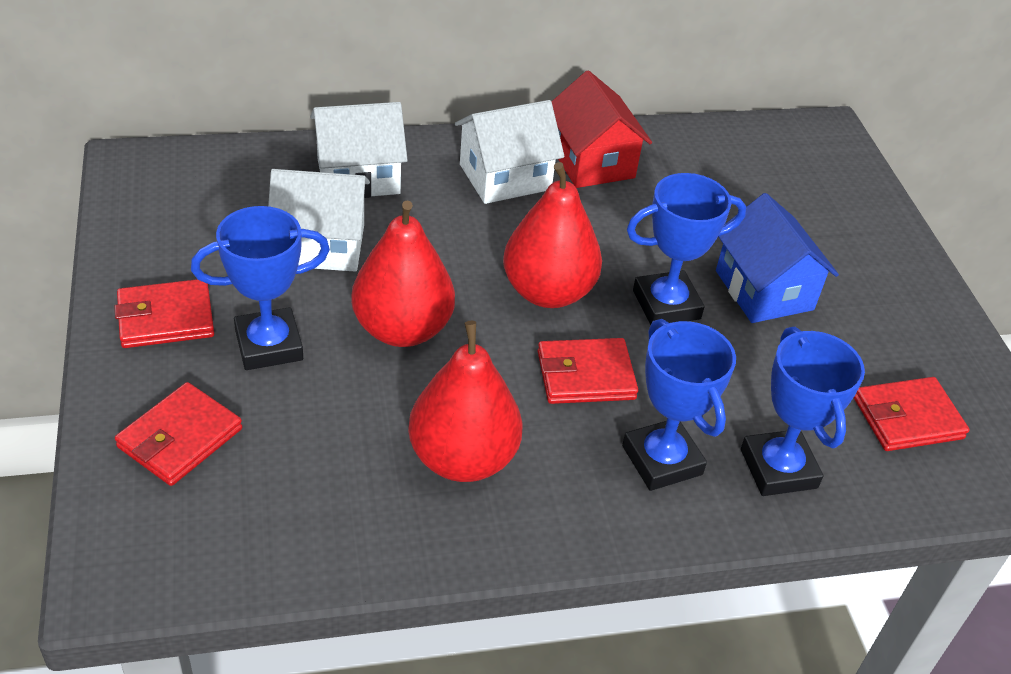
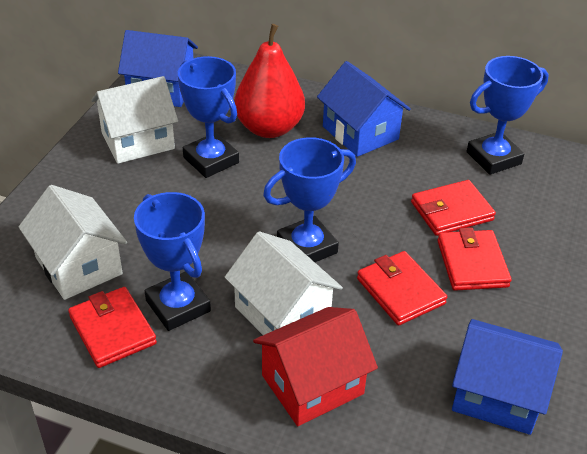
blue house: [716,193,839,323] = 1 -> [118,30,198,107] [317,61,411,157] [452,319,563,435] = 3
red pear: [351,200,455,347] [408,321,523,482] [503,162,602,308] = 3 -> [234,24,305,138] = 1

